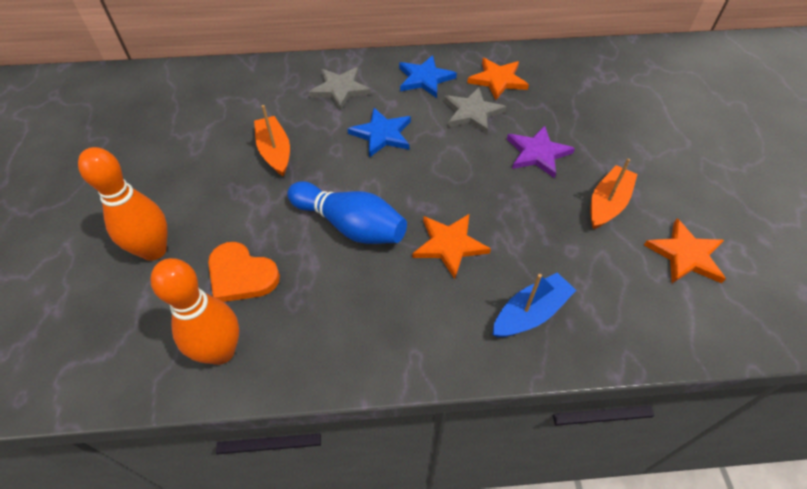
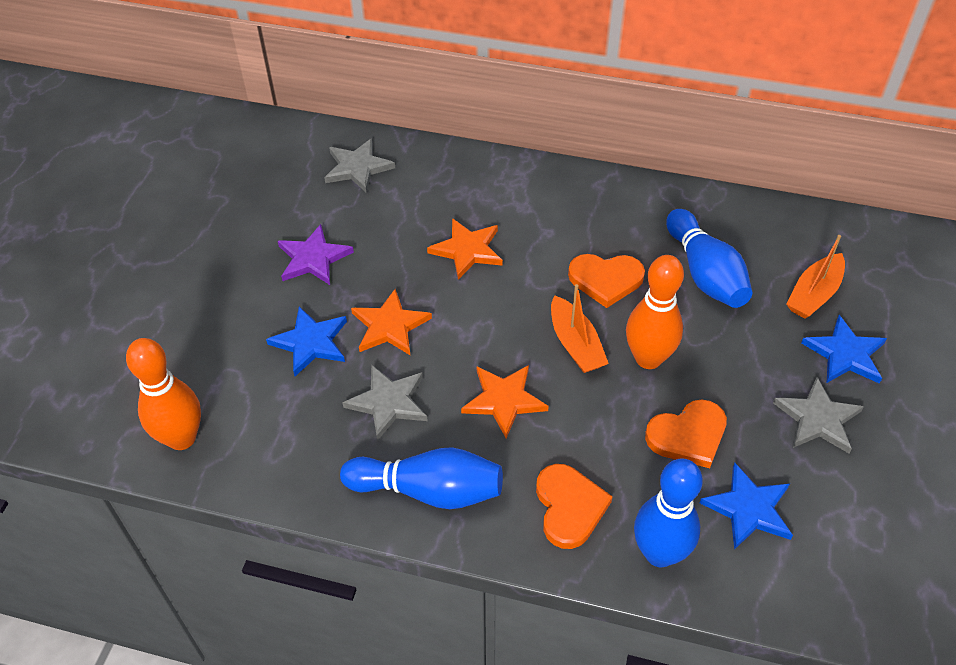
blue boat: [492,273,576,338] = 1 -> none = 0
blue bowling pin: [287,181,407,244] = 1 -> [340,447,503,509] [634,458,703,567] [666,209,752,308] = 3
blue star: [348,108,411,158] [399,55,457,98] = 2 -> [266,307,347,376] [700,463,793,550] [801,315,887,384] = 3
grey star: [309,67,371,110] [444,87,506,134] = 2 -> [324,138,395,193] [342,364,428,441] [773,377,864,453] = 3
orange heart: [208,242,280,302] = 1 -> [536,464,613,549] [568,254,645,308] [645,399,727,468] = 3

